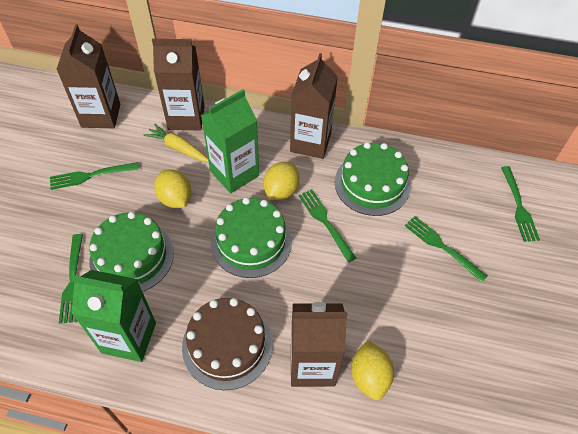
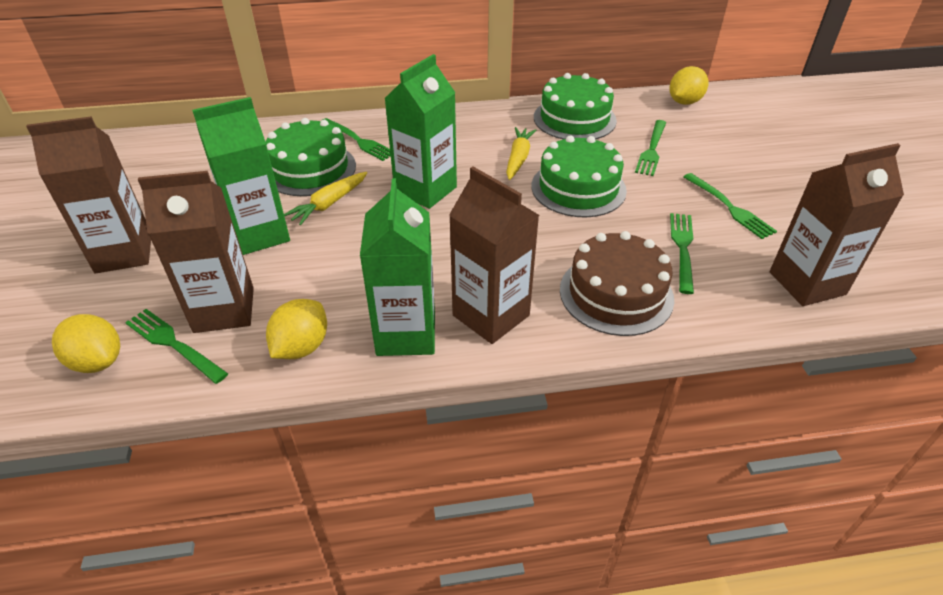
green carton: [72,270,156,362] [201,89,259,193] = 2 -> [192,97,290,255] [360,178,435,356] [384,54,457,209] = 3
yellow carrot: [143,123,208,162] = 1 -> [284,172,367,225] [506,127,536,180] = 2

